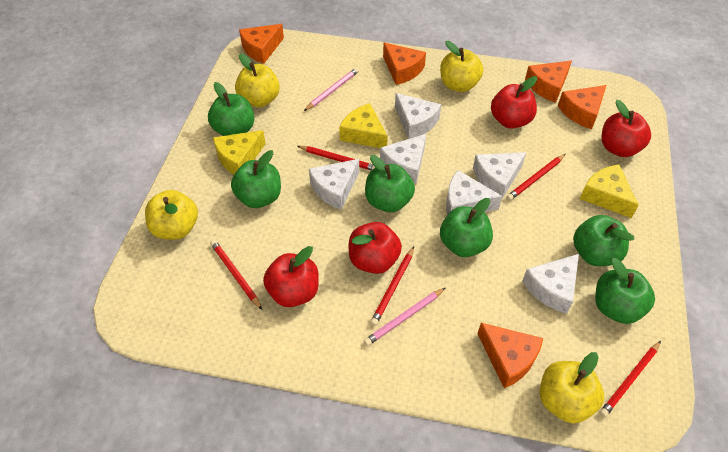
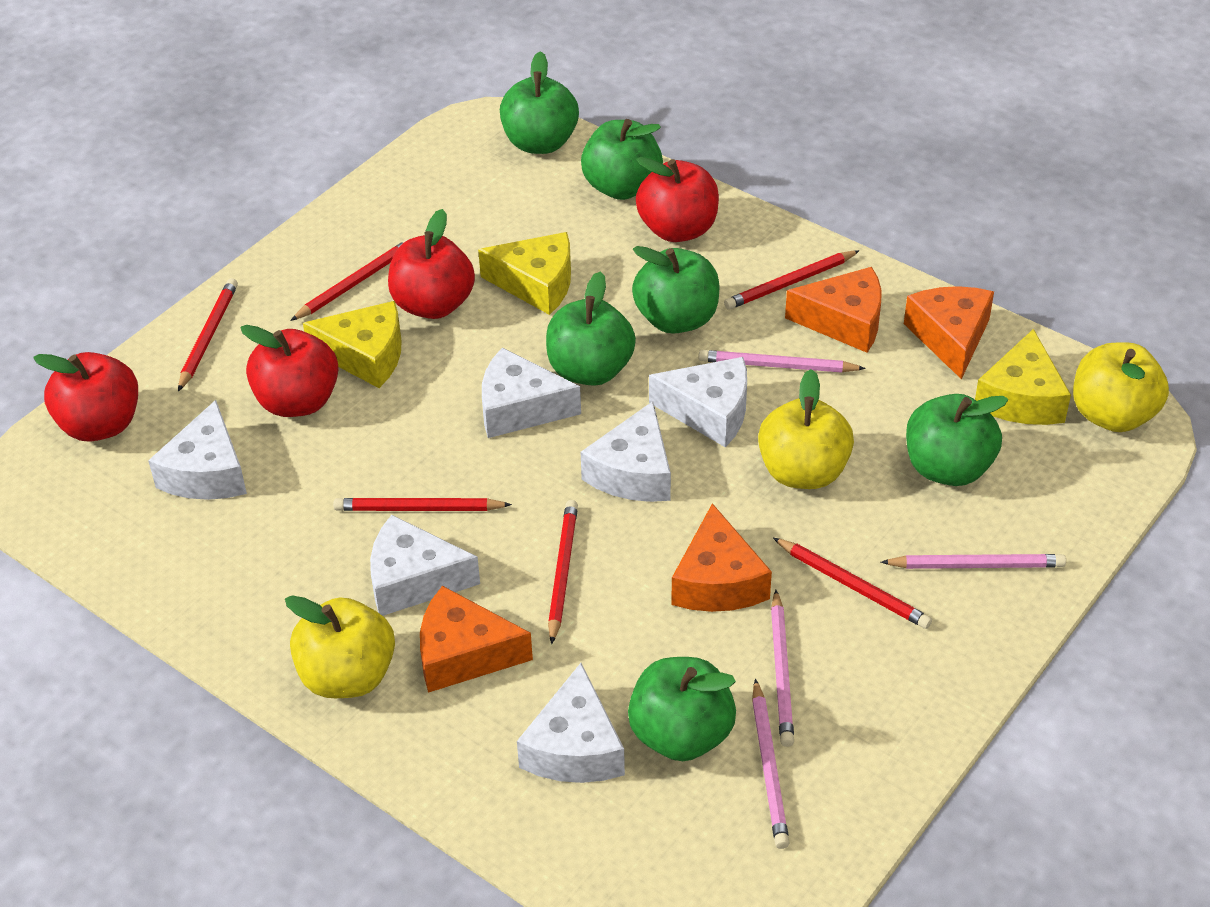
orange cheese: [239,24,284,64] [383,43,426,85] [477,323,543,388] [525,61,572,103] [558,85,606,129] = 5 -> [420,586,533,693] [671,503,772,612] [785,267,882,353] [904,286,994,380] = 4
pink pencil: [304,68,359,111] [364,288,445,346] = 2 -> [698,350,866,373] [752,679,789,849] [771,590,794,747] [881,554,1066,569] = 4
red pencil: [210,240,262,310] [297,146,376,171] [370,247,414,326] [506,154,566,201] [599,341,661,417] = 5 -> [178,278,238,392] [290,239,409,321] [333,498,512,511] [548,500,578,644] [724,250,860,310] [773,538,932,629] = 6
yellow apple: [145,190,198,240] [235,54,280,107] [440,41,483,92] [540,352,604,423] = 4 -> [285,595,395,698] [758,369,854,489] [1073,342,1169,432] = 3

